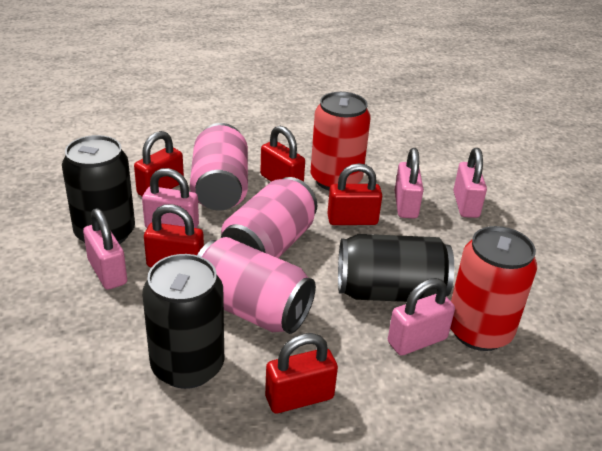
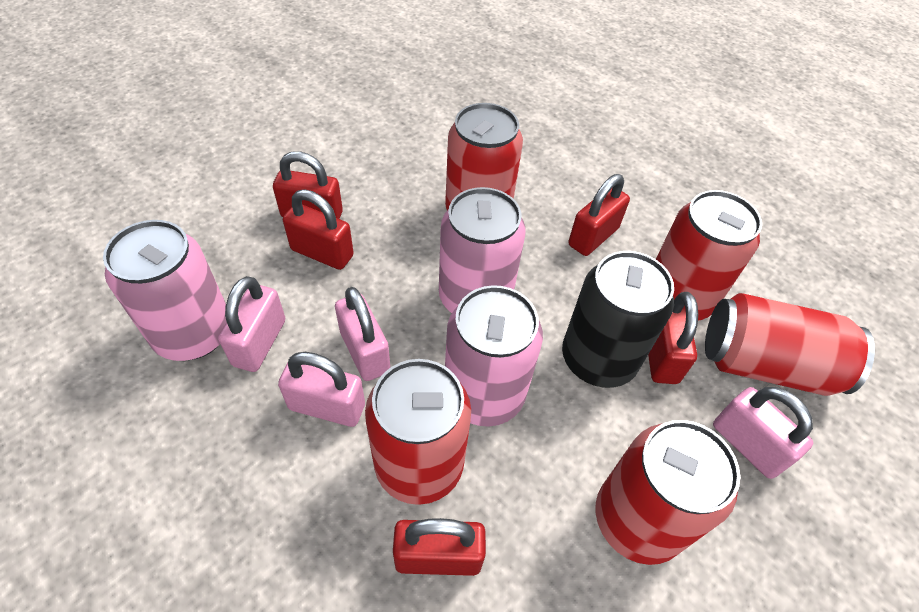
black can: [62,135,135,244] [142,254,224,389] [338,234,454,302] = 3 -> [562,251,674,388] = 1
pink padlock: [83,208,127,290] [142,168,199,228] [388,278,455,356] [395,148,424,218] [453,148,487,218] = 5 -> [218,276,285,372] [278,352,365,427] [335,287,390,381] [713,387,813,479] = 4
red can: [310,92,371,191] [450,226,537,351] = 2 -> [365,359,471,505] [445,103,523,210] [596,420,740,565] [656,190,762,320] [705,293,875,396] = 5

